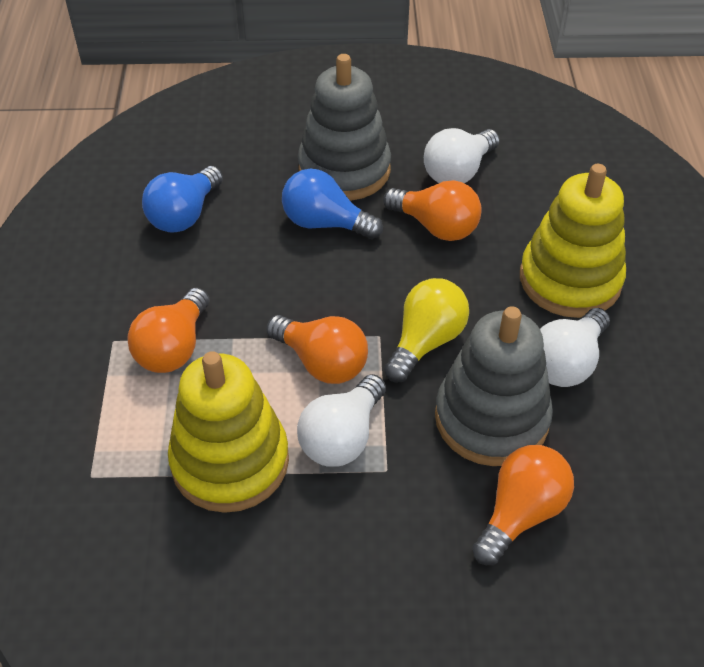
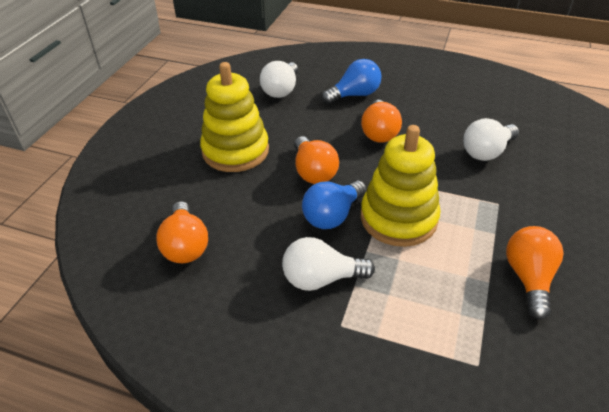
grey stacking toy: [298,54,391,201] [435,306,553,466] = 2 -> none = 0
yellow light bulb: [384,278,469,382] = 1 -> none = 0

